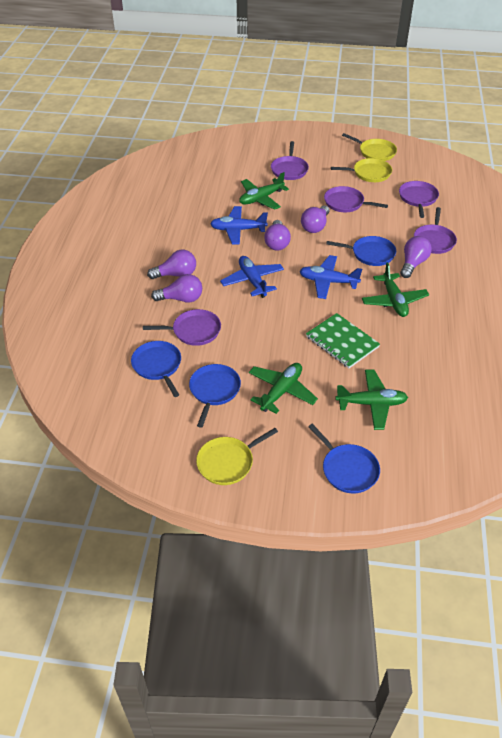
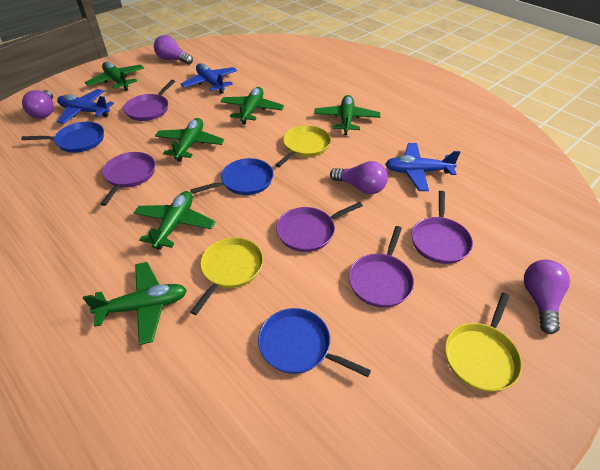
blue pan: [131,341,181,397] [189,364,241,428] [308,424,380,493] [326,236,396,266] = 4 -> [21,122,104,153] [190,158,273,195] [258,308,371,377] = 3
green notebook: [306,313,380,368] = 1 -> none = 0
green plane: [239,172,289,210] [249,363,318,414] [335,370,408,430] [362,262,429,317] = 4 -> [83,262,187,345] [85,62,144,91] [134,191,215,250] [155,118,224,162] [220,87,284,125] [314,95,380,135] = 6
purple light bulb: [147,250,196,279] [151,274,202,302] [264,220,291,251] [301,206,329,233] [400,236,432,278] = 5 -> [22,90,53,119] [154,35,193,65] [330,161,388,194] [524,260,570,334] = 4

